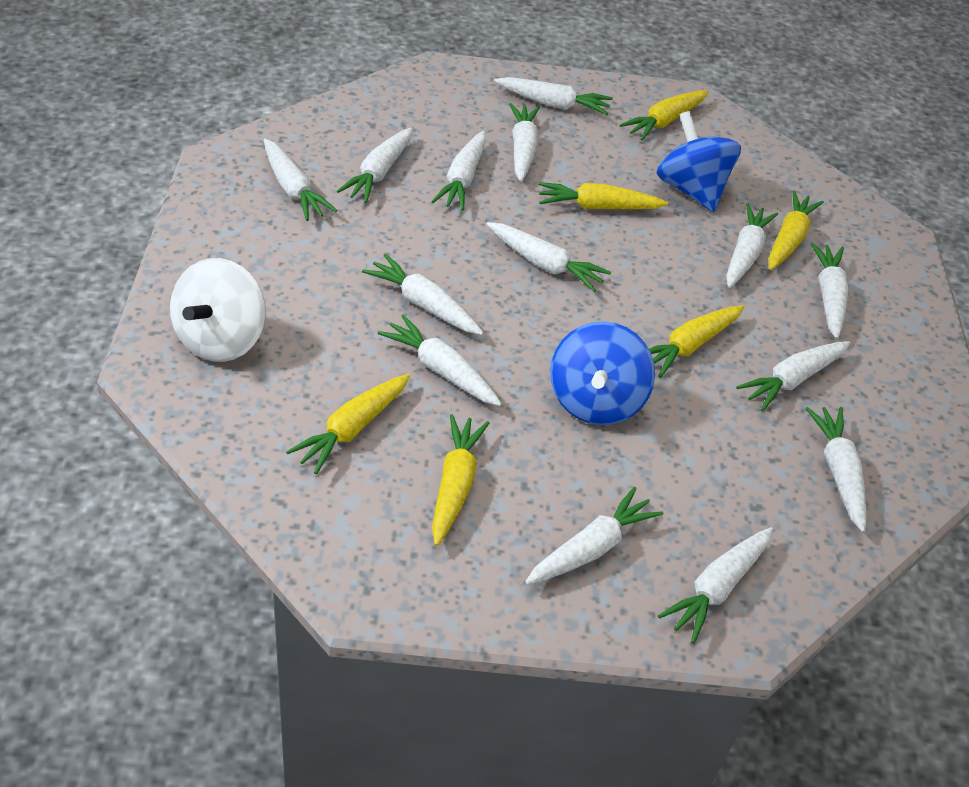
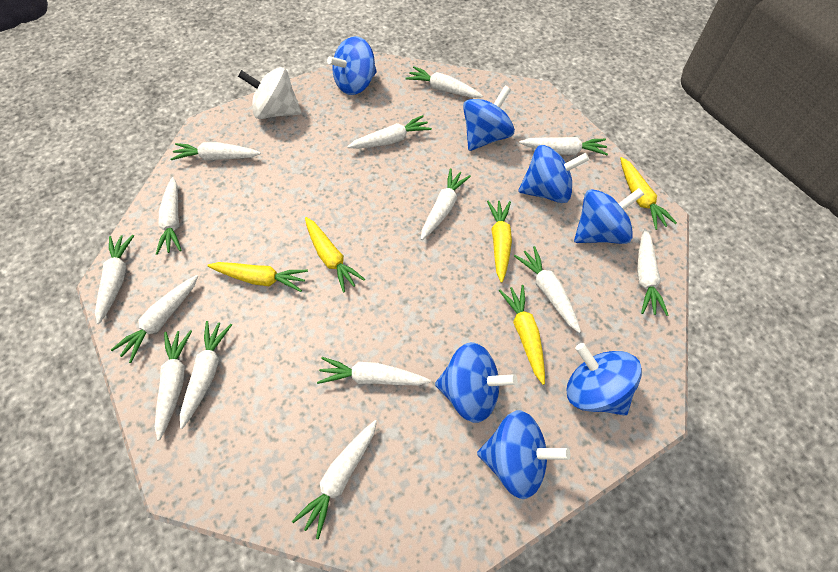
blue spinning top: [550,321,655,425] [657,111,741,212] = 2 -> [327,36,377,95] [435,342,518,423] [463,86,515,151] [477,410,570,499] [518,145,589,203] [567,343,642,416] [574,188,644,244] = 7
yellow carrot: [286,374,410,474] [432,414,489,546] [538,182,668,209] [619,90,709,141] [649,305,744,378] [769,191,824,270] = 6 -> [207,262,308,292] [305,217,365,293] [487,200,512,283] [499,285,545,385] [620,157,677,230] = 5

